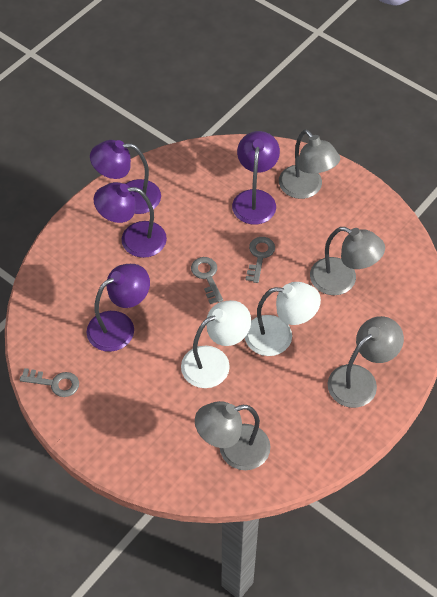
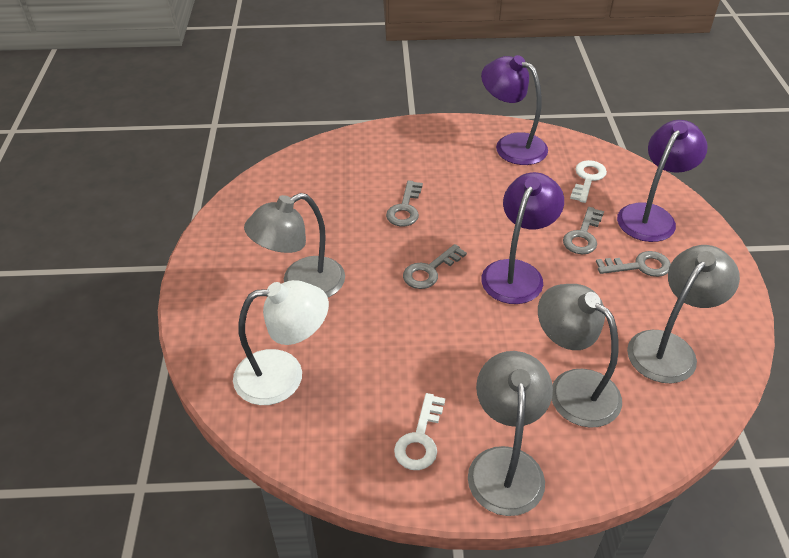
grey key: [20,368,79,397] [191,257,223,304] [245,237,275,283] = 3 -> [386,180,423,226] [403,244,467,289] [563,207,604,254] [596,251,671,277] = 4
purple lamp: [86,264,150,352] [90,140,161,214] [94,182,167,258] [232,131,280,225] = 4 -> [481,55,548,165] [481,172,564,304] [617,120,708,242] = 3
white key: none = 0 -> [394,393,445,470] [570,160,607,203] = 2
white lamp: [181,300,251,388] [245,282,321,356] = 2 -> [233,280,329,405] = 1

